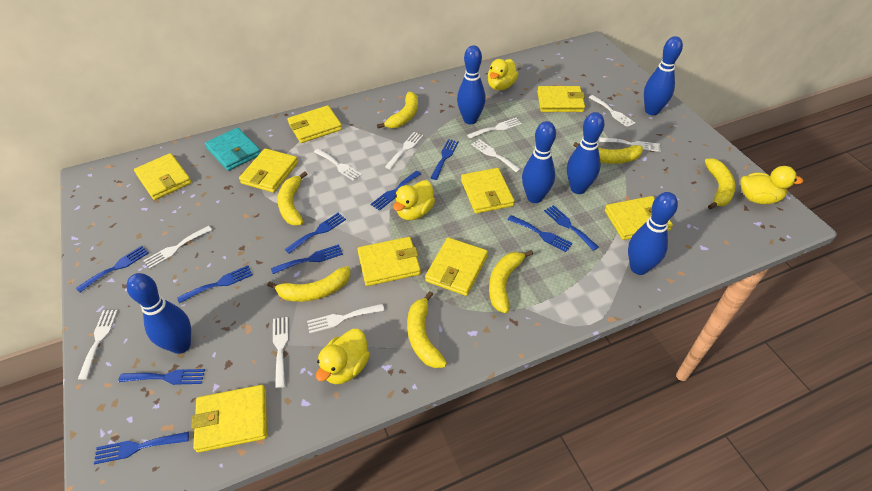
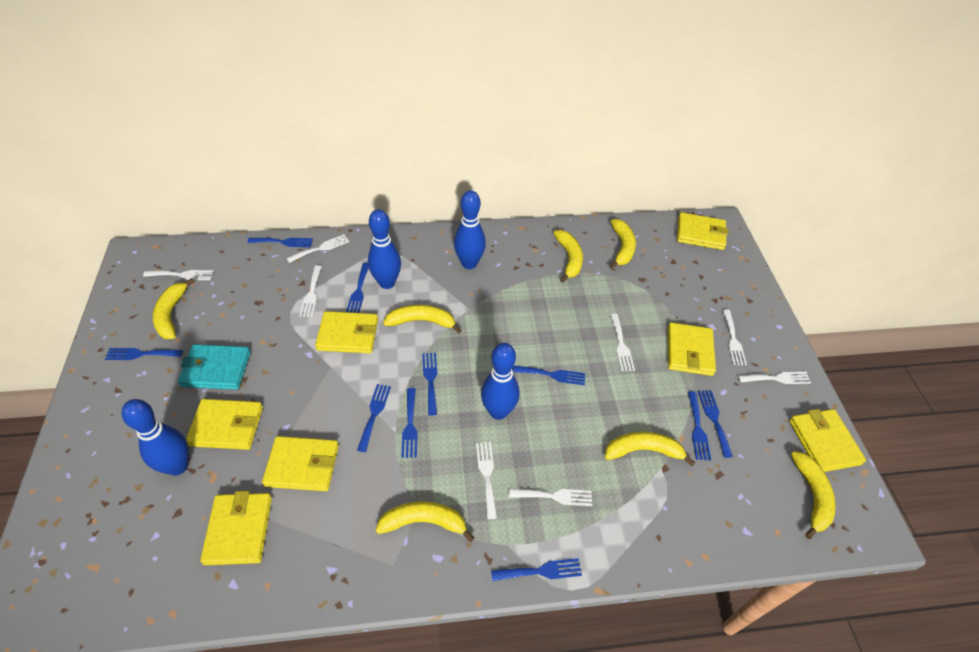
blue bowling pin: [127,273,191,354] [457,45,486,124] [522,121,556,203] [567,112,605,194] [628,192,678,275] [644,36,683,115] = 6 -> [121,399,189,476] [368,209,401,289] [454,190,486,269] [481,343,519,420] = 4
white fork: [78,310,118,380] [144,226,212,269] [273,317,288,388] [307,304,385,333] [314,148,362,181] [385,132,424,169] [467,118,522,139] [471,139,521,173] [589,95,635,127] [599,137,661,152] = 10 -> [143,270,214,280] [286,234,349,263] [300,265,322,317] [476,442,497,519] [509,488,592,506] [610,314,635,371] [722,309,747,366] [738,372,811,384] = 8
yellow duck: [316,329,370,384] [393,180,435,220] [488,59,518,90] [740,166,803,204] = 4 -> none = 0
yellow wallet: [134,153,192,200] [191,385,267,453] [239,148,298,193] [288,105,342,143] [357,237,421,286] [425,237,488,296] [461,168,515,214] [537,86,585,112] [605,196,673,240] = 9 -> [186,399,263,450] [200,491,272,565] [262,436,339,491] [315,311,378,353] [668,322,716,376] [677,212,728,250] [789,409,866,472] = 7

